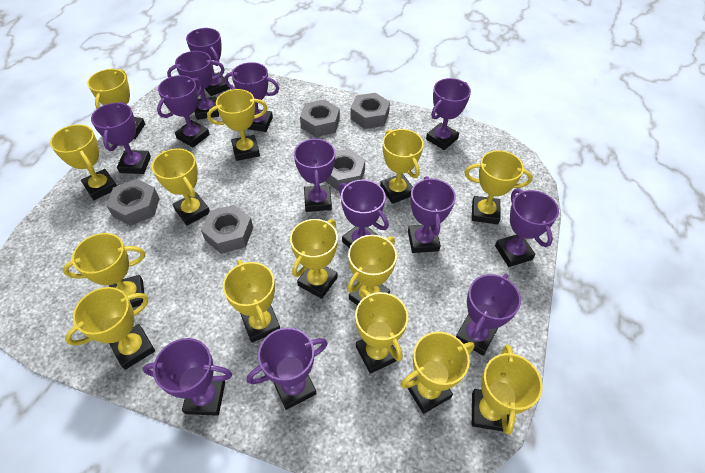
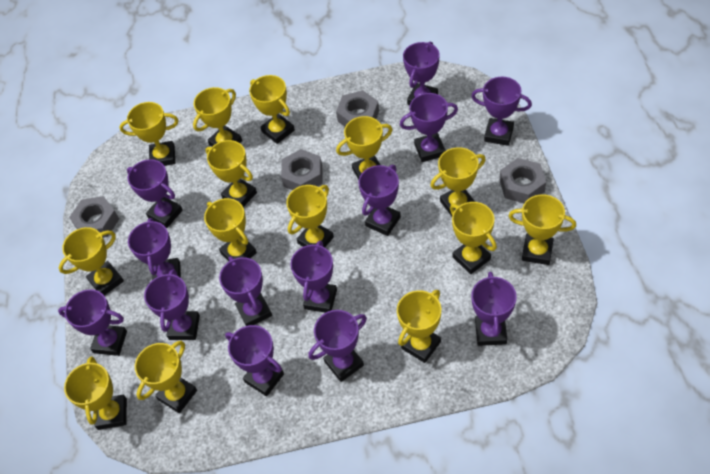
grey nut: [107,179,159,226] [201,205,253,254] [300,99,340,137] [325,149,365,191] [350,93,390,129] = 5 -> [69,196,119,238] [281,149,323,190] [336,90,379,127] [500,158,546,203] = 4

